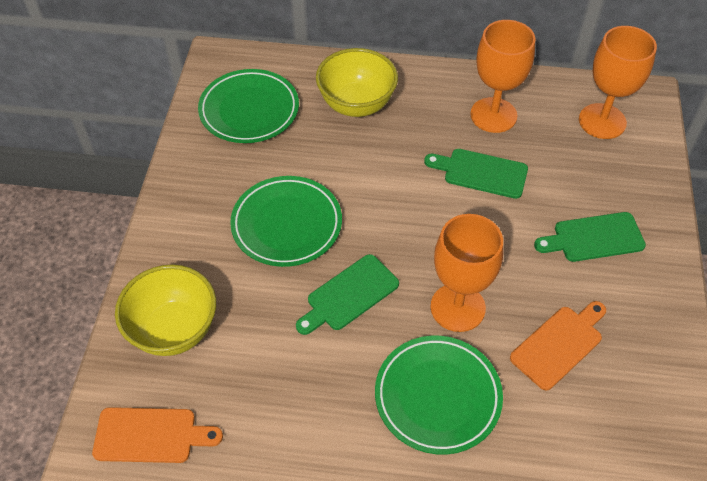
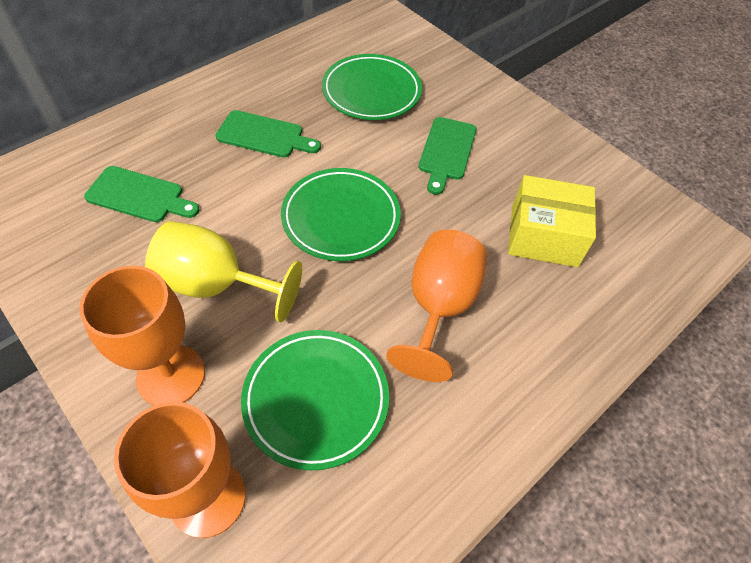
orange cutting board: [92,407,223,463] [510,301,606,390] = 2 -> none = 0
yellow bowl: [115,264,216,356] [316,48,398,117] = 2 -> none = 0
yellow box: none = 0 -> [508,175,596,267] = 1
yellow goblet: none = 0 -> [145,221,302,322] = 1

